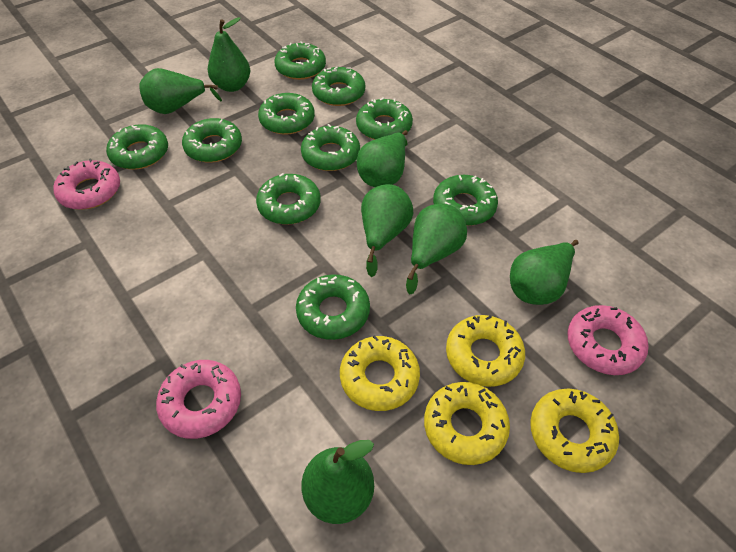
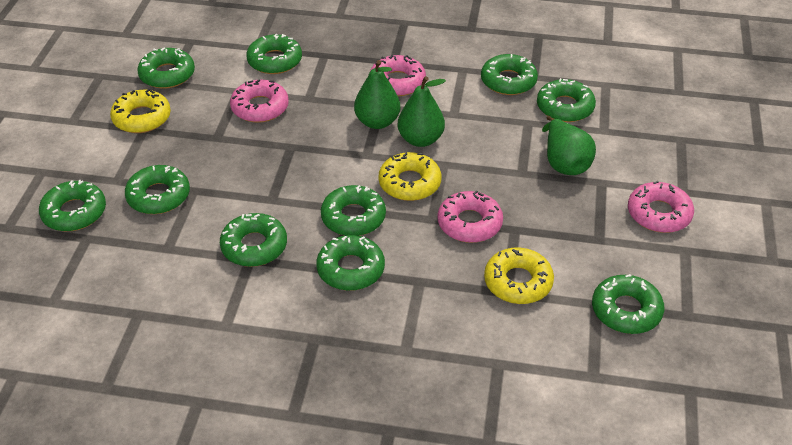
green pear: [140,68,222,114] [208,17,250,92] [301,440,374,524] [357,130,408,187] [361,184,413,277] [406,204,467,295] [510,240,579,305] = 7 -> [354,60,400,129] [398,76,446,147] [542,116,596,175] = 3
pink donut: [53,158,120,210] [156,360,241,439] [567,305,649,375] = 3 -> [230,80,289,123] [370,55,426,96] [438,191,503,243] [628,181,694,233] = 4
yellow donut: [340,335,420,411] [424,382,510,465] [446,315,525,387] [530,389,619,473] = 4 -> [110,89,171,133] [379,152,441,201] [484,248,554,304] = 3

